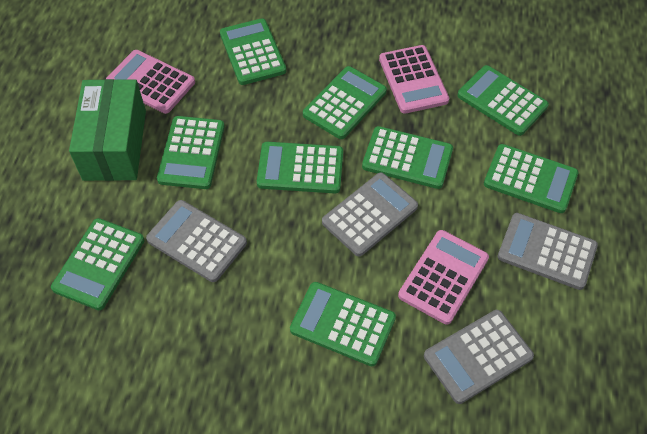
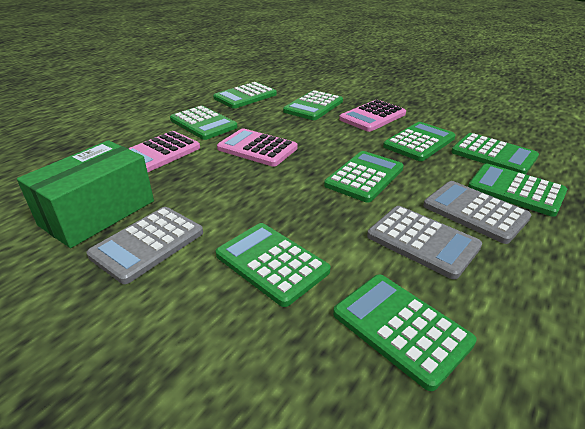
grey calculator: [146,200,247,282] [322,173,418,256] [424,310,534,404] [497,213,598,290] = 4 -> [87,207,203,284] [367,206,482,279] [423,181,531,244] = 3

